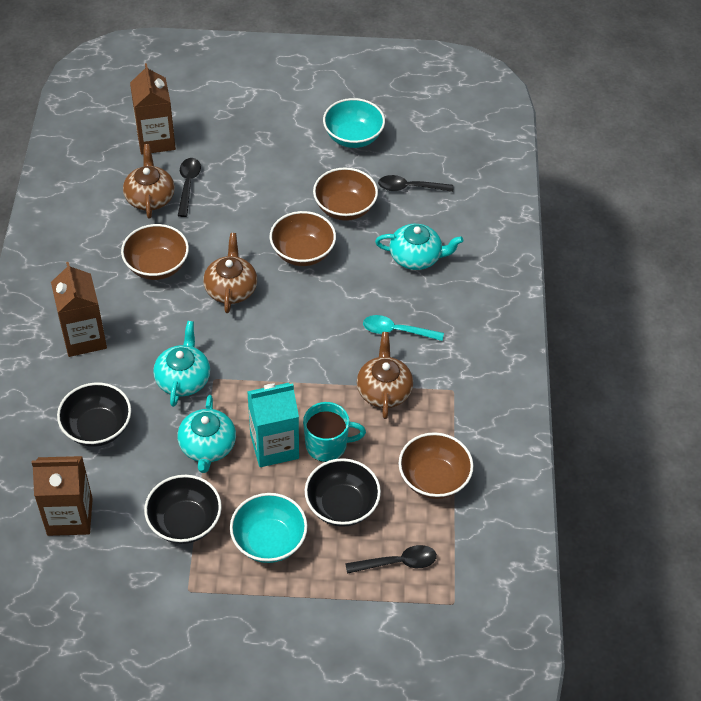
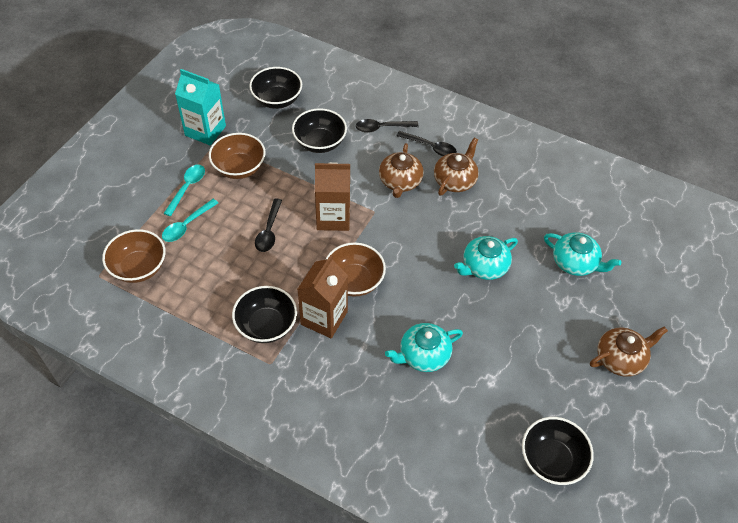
black bowl: [57,382,131,447] [144,475,222,544] [305,458,381,527] = 3 -> [232,286,297,343] [249,67,302,109] [292,108,347,153] [522,417,594,485] = 4
brown bowl: [121,224,189,280] [270,211,336,266] [313,168,378,221] [398,432,473,499] = 4 -> [102,229,166,283] [209,133,266,179] [325,242,386,297] = 3
brown carton: [31,456,93,536] [51,262,107,357] [130,63,176,154] = 3 -> [297,255,348,338] [315,162,350,231] = 2
turquoise bowl: [230,493,308,563] [323,98,385,148] = 2 -> none = 0
turquoise mug: [303,402,366,462] = 1 -> none = 0
turquoise spoon: [363,315,444,341] = 1 -> [162,199,218,242] [163,165,205,216] = 2

